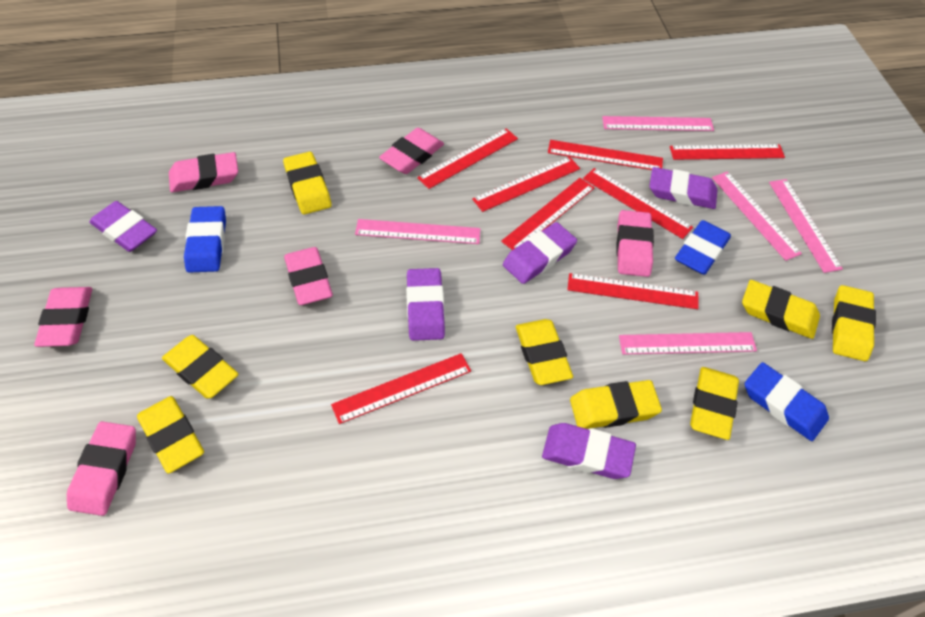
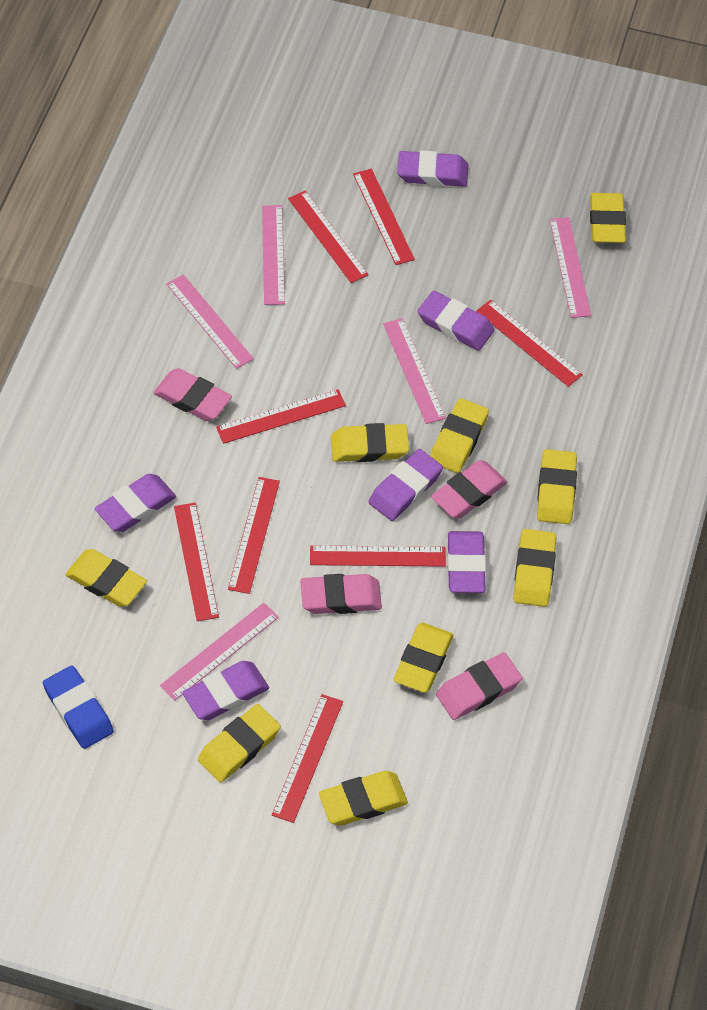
blue eraser: [184,206,226,273] [675,220,731,275] [745,362,829,441] = 3 -> [43,666,114,749] = 1
pink eraser: [34,287,92,347] [67,421,136,516] [169,152,238,193] [284,247,333,305] [379,128,444,174] [617,210,654,277] = 6 -> [153,368,232,421] [300,574,382,614] [431,460,507,519] [436,652,522,720] = 4
purple eraser: [89,201,157,252] [406,268,445,341] [503,222,577,284] [542,423,636,479] [650,167,717,209] = 5 -> [95,474,176,532] [182,661,269,720] [369,449,443,521] [397,150,468,187] [418,291,495,351] [447,531,486,593] = 6
yellow eraser: [137,396,204,473] [162,335,238,398] [283,152,332,214] [516,319,573,385] [570,380,662,429] [690,367,739,440] [742,280,820,339] [832,285,876,361] = 8 -> [65,549,147,607] [198,704,281,783] [319,771,408,826] [331,423,409,462] [394,623,453,693] [430,398,489,473] [513,529,557,607] [537,449,577,524] [590,193,626,243] = 9

